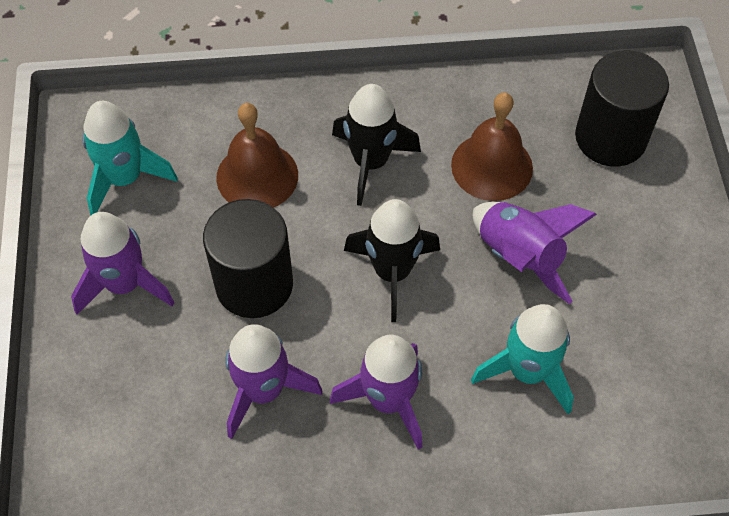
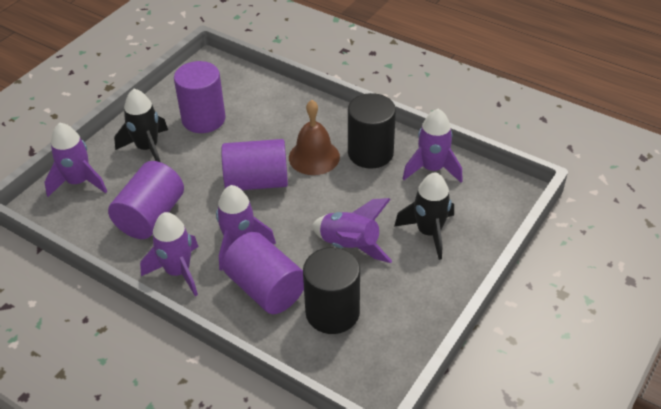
brown bell: [216,103,298,208] [451,92,533,201] = 2 -> [289,100,340,175] = 1
purple cylinder: none = 0 -> [108,161,184,239] [174,61,226,133] [221,139,288,190] [222,232,304,314] = 4
purple rocket: [71,212,175,315] [225,324,322,439] [330,335,422,450] [473,202,597,304] = 4 -> [44,123,107,197] [140,212,199,296] [216,185,276,271] [312,198,392,263] [403,109,463,183] = 5
turquoise rocket: [82,101,178,216] [471,304,574,414] = 2 -> none = 0

